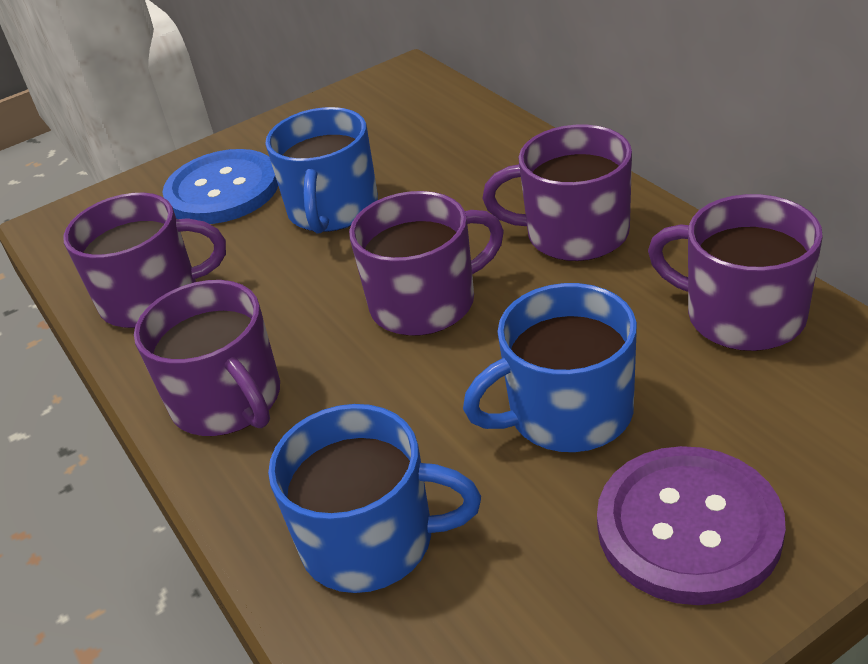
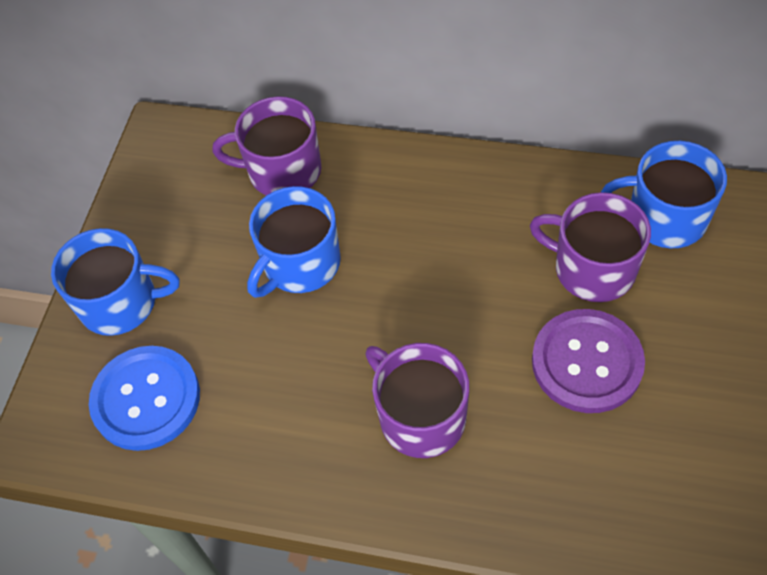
purple mug: [63,193,226,328] [134,280,280,436] [349,191,504,336] [482,125,632,261] [648,194,823,351] = 5 -> [212,96,321,195] [365,343,469,458] [530,192,651,302] = 3

